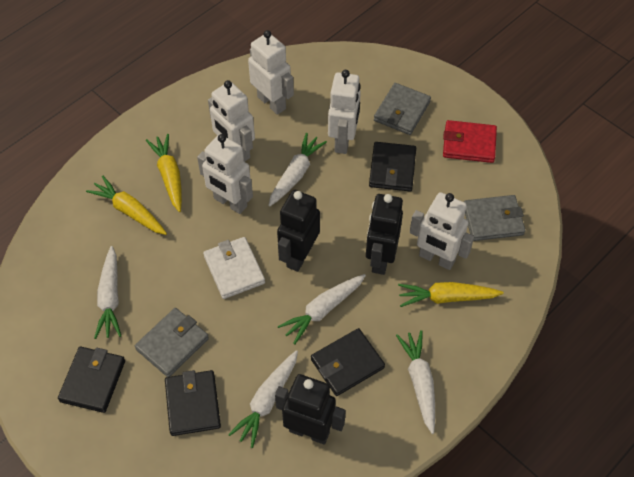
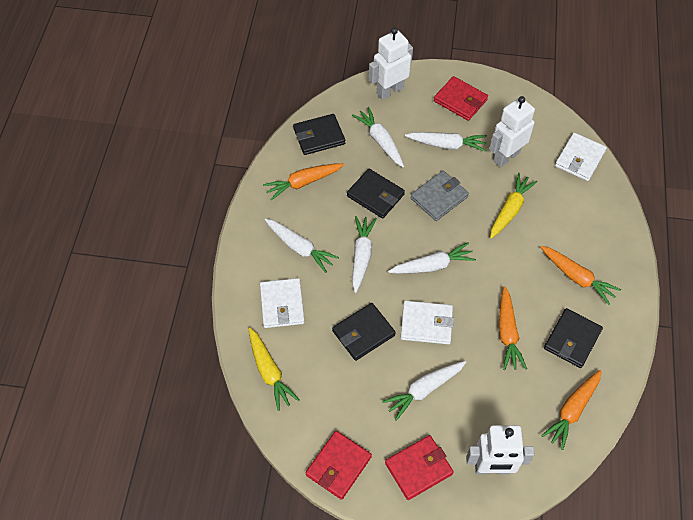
black robot: [275,374,346,445] [277,190,320,272] [366,194,403,275] = 3 -> none = 0
grey wallet: [135,308,209,377] [374,83,431,135] [464,195,526,241] = 3 -> [411,171,469,221] = 1
orange carrot: none = 0 -> [263,163,344,201] [499,286,527,370] [540,246,621,305] [541,370,602,450] = 4
red wallet: [443,120,497,163] = 1 -> [306,431,372,500] [385,435,454,500] [434,76,488,121] = 3
white carrot: [94,246,121,339] [228,350,298,448] [268,133,327,207] [278,274,366,345] [396,330,435,434] = 5 -> [265,219,339,273] [352,107,404,167] [352,216,377,293] [382,361,466,421] [388,242,476,274] [405,132,487,152] = 6
white robot: [197,134,253,214] [208,80,255,162] [248,30,294,115] [328,70,361,154] [410,192,474,270] = 5 -> [369,27,413,100] [466,425,535,474] [489,96,535,167] = 3
white wallet: [203,237,265,299] = 1 -> [260,278,305,328] [401,301,454,345] [555,133,607,181] = 3
yellow carrot: [86,176,167,235] [146,134,182,212] [398,282,504,307] = 3 -> [249,328,300,411] [490,173,538,239] = 2

